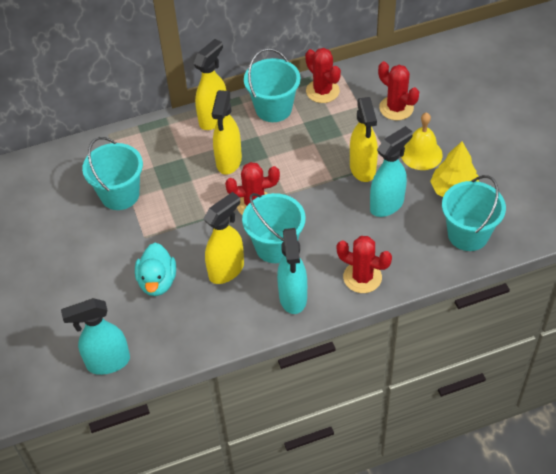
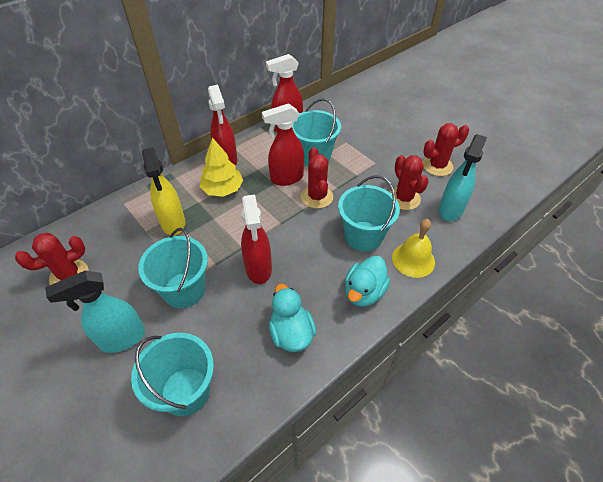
red spray bottle: none = 0 -> [208,85,237,166] [241,194,272,284] [262,103,304,186] [266,54,303,132] = 4
turquoise duck: [135,243,176,296] = 1 -> [269,284,317,352] [345,256,390,307] = 2
turquoise spray bottle: [61,298,130,375] [277,228,307,314] [370,126,413,217] = 3 -> [45,271,145,353] [439,134,487,221] = 2
yellow spray bottle: [194,39,227,130] [204,192,244,284] [212,90,242,175] [350,97,378,182] = 4 -> [142,147,185,236] = 1

